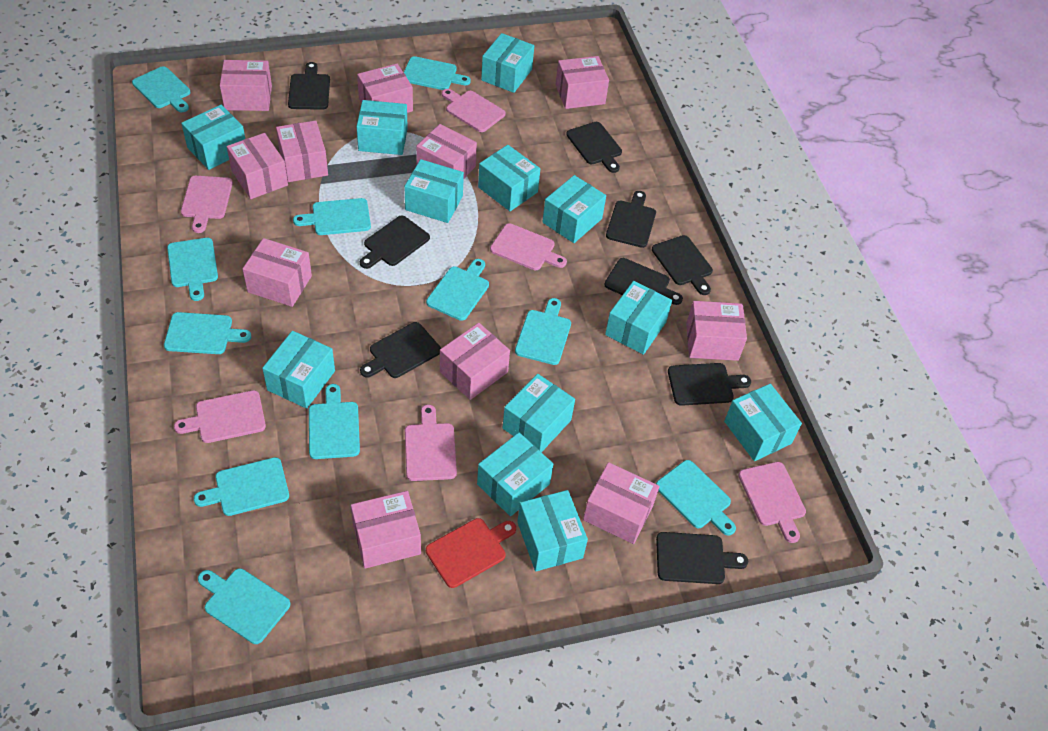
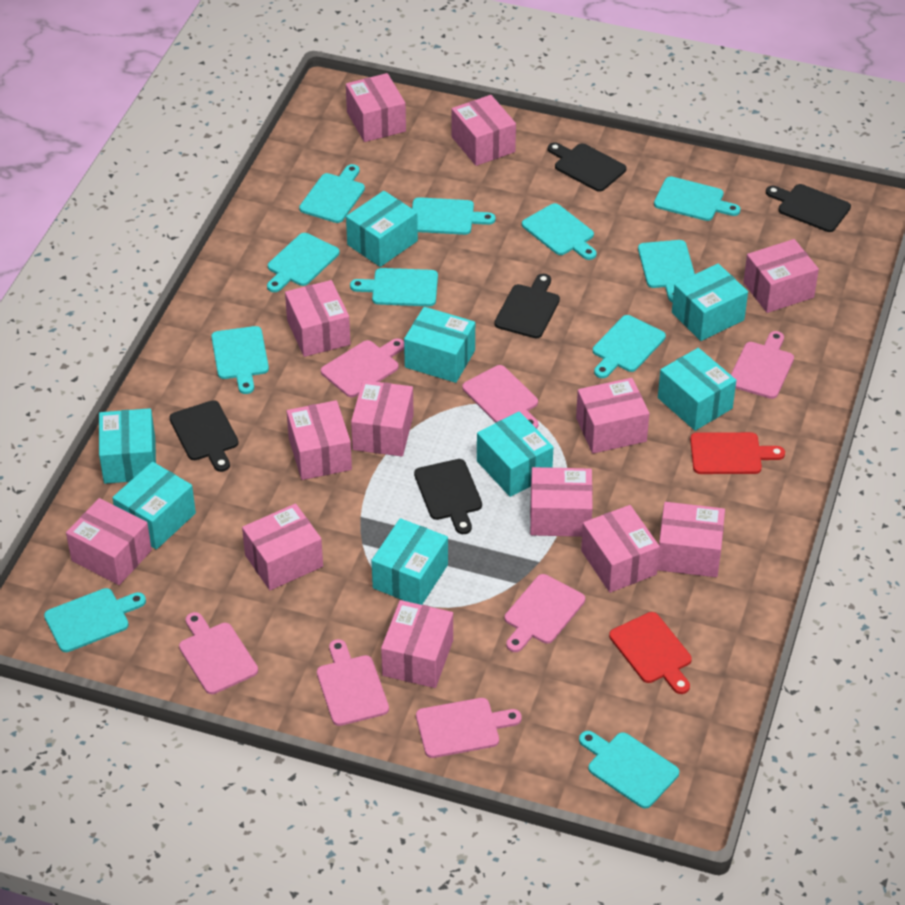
black cutting board: [288,62,330,110] [360,216,430,269] [360,322,441,378] [566,122,622,173] [604,258,683,305] [606,191,656,248] [652,235,713,295] [656,532,748,584] [668,363,751,406] = 9 -> [169,400,239,472] [414,459,482,534] [494,274,560,338] [548,142,627,192] [766,184,851,232] = 5
pink box: [220,60,272,111] [227,133,288,199] [243,238,312,307] [276,120,328,182] [351,491,421,569] [357,64,413,113] [416,124,477,178] [440,323,510,400] [555,56,609,109] [583,462,660,544] [686,301,747,361] = 11 -> [66,498,152,585] [242,503,323,590] [285,280,351,357] [287,400,352,480] [346,73,406,142] [351,380,414,456] [381,600,453,688] [452,95,516,166] [530,467,593,537] [576,378,649,453] [581,505,660,593] [657,502,725,577] [743,239,819,313] = 13
pink cutting board: [174,390,266,443] [181,176,233,233] [405,404,457,481] [442,89,506,132] [490,223,567,270] [738,462,806,543] = 6 -> [179,612,258,694] [317,639,389,726] [321,338,404,397] [416,698,522,758] [462,365,538,429] [505,574,585,652] [731,331,794,399] = 7
red cutting board: [426,518,516,588] = 1 -> [609,612,692,694] [690,432,785,474] = 2
turquoise box: [181,105,245,170] [262,331,335,409] [356,100,408,155] [404,159,464,223] [477,432,553,516] [478,145,540,211] [481,33,534,93] [503,374,575,453] [517,490,588,571] [542,175,606,243] [605,281,672,355] [724,384,802,461] = 12 -> [99,408,156,484] [112,462,196,550] [346,191,418,267] [371,518,448,605] [404,307,475,383] [477,411,554,497] [658,348,736,431] [672,263,748,341] = 8

